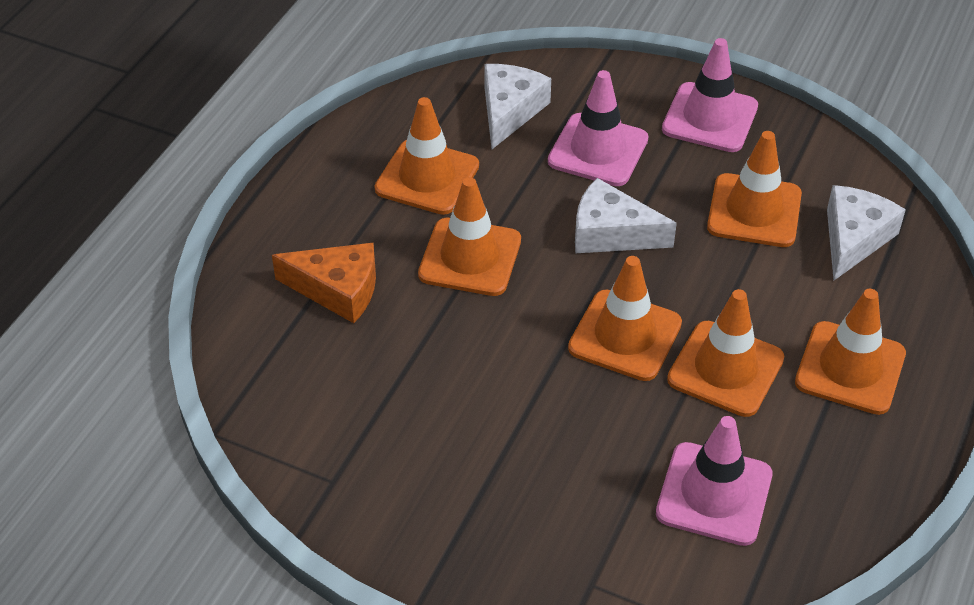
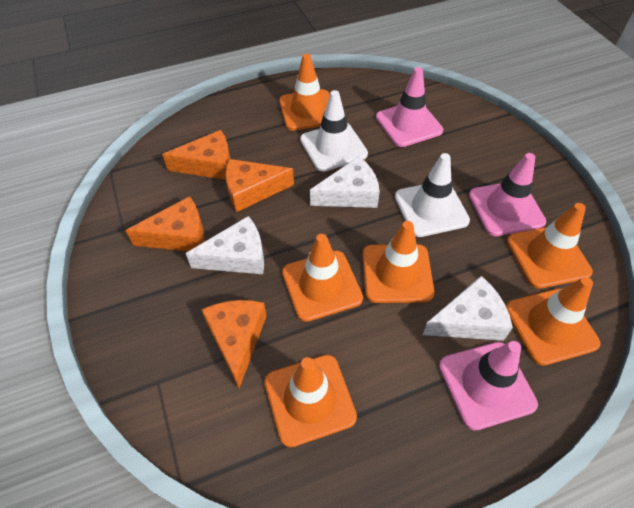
orange cheese: [272,243,376,323] = 1 -> [125,196,204,251] [162,130,230,180] [201,300,267,388] [225,159,294,212] = 4
white traffic cone: none = 0 -> [300,90,368,172] [395,153,470,237] = 2

